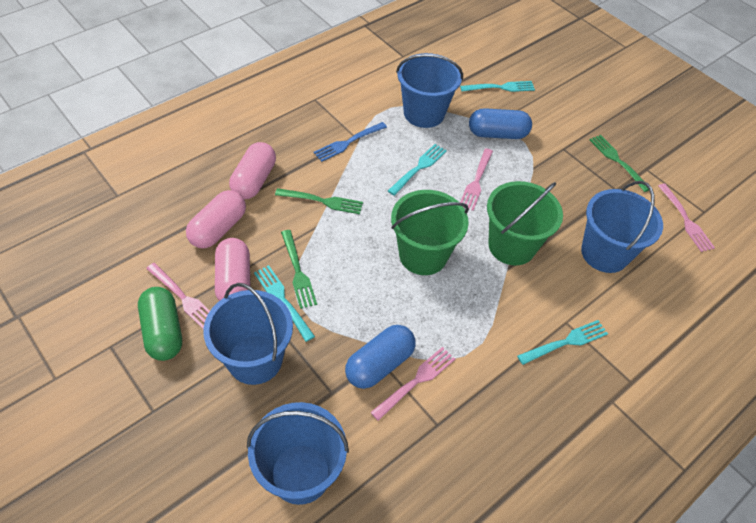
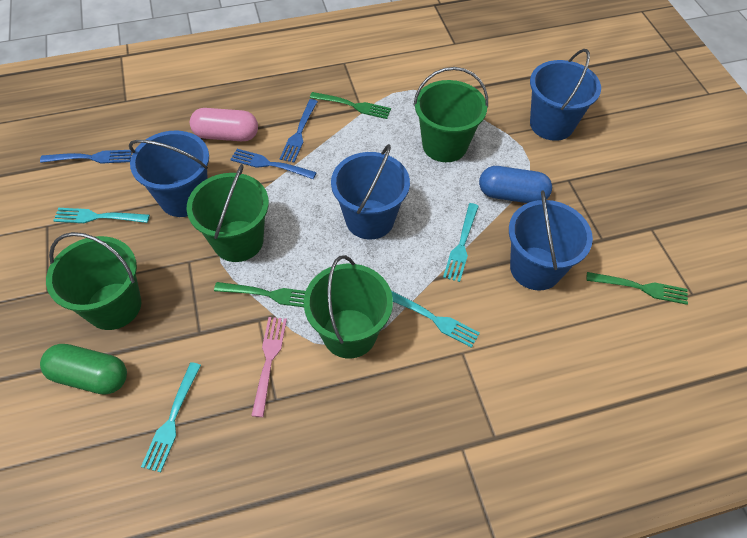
blue capsule: [345,325,416,389] [469,108,532,139] = 2 -> [479,166,552,203] = 1
blue fork: [314,122,387,162] = 1 -> [40,150,132,164] [230,149,317,179] [280,99,318,163] = 3
green bucket: [391,190,469,275] [487,181,563,266] = 2 -> [46,232,141,330] [187,164,269,262] [304,255,393,359] [413,67,488,162] = 4
pink capsule: [186,190,246,248] [215,238,251,301] [229,142,276,199] = 3 -> [190,108,258,141] = 1
pink fork: [146,263,210,329] [370,347,455,421] [460,148,493,211] [658,184,715,252] = 4 -> [251,317,287,417] = 1

